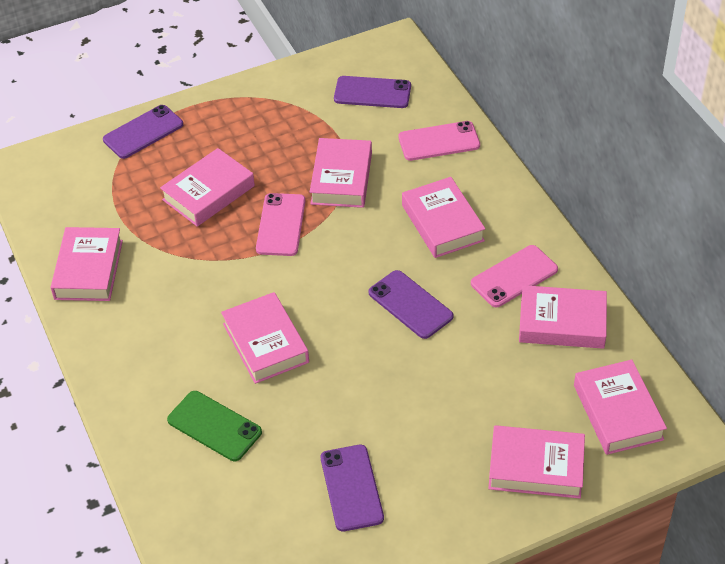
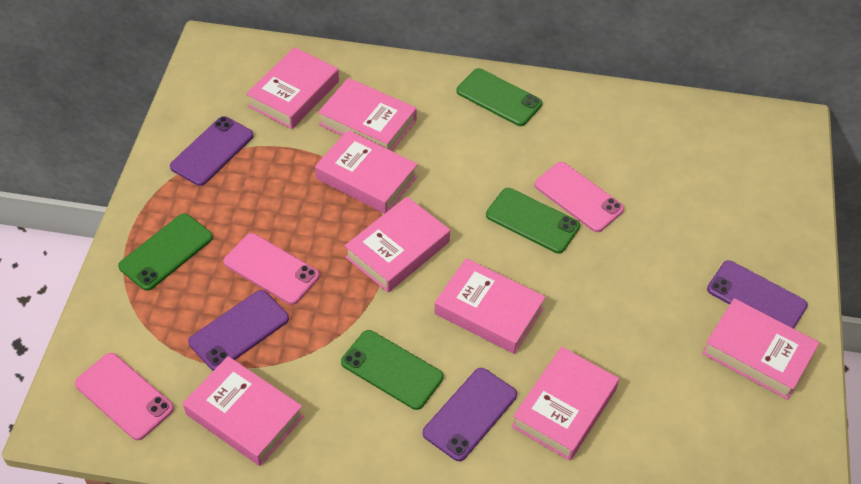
green phone: [167,391,262,461] = 1 -> [118,213,213,291] [341,330,443,410] [456,68,542,126] [486,188,580,254] = 4

